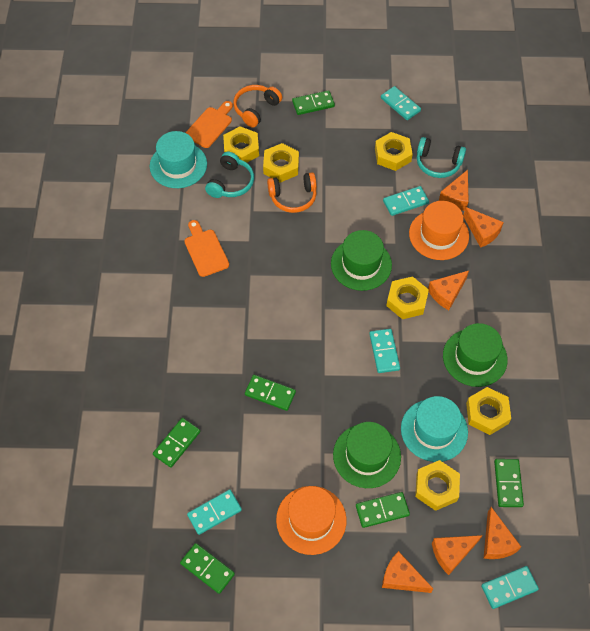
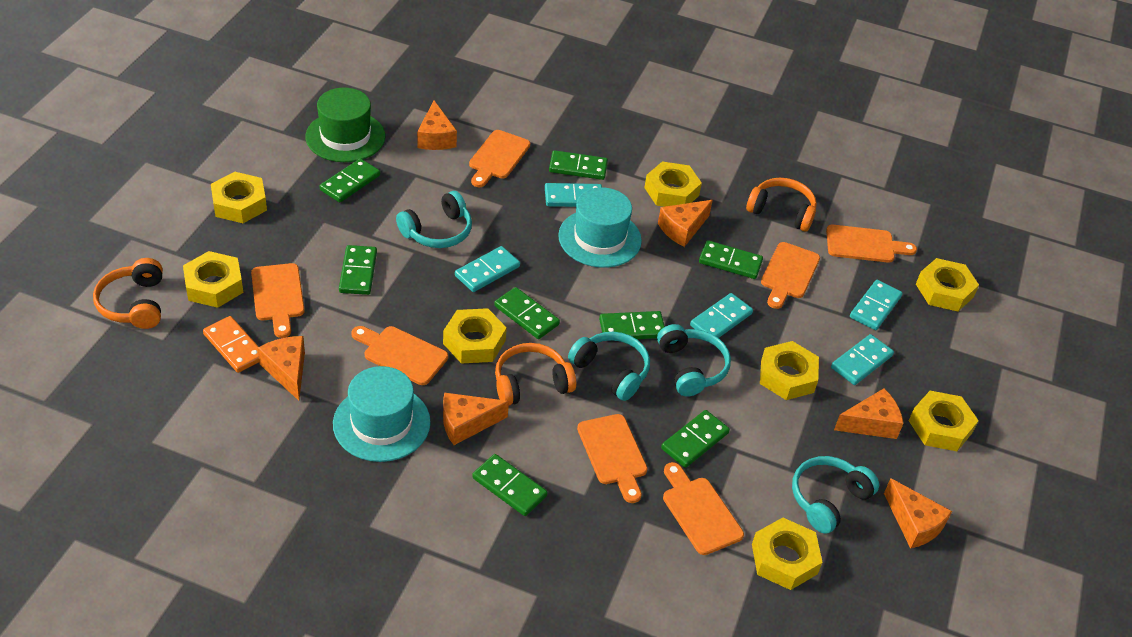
green domino: [153,418,200,468] [180,543,235,594] [245,375,296,411] [292,90,335,115] [356,492,410,528] [494,459,524,507] = 6 -> [320,158,380,202] [339,245,377,295] [472,454,547,516] [494,287,560,339] [549,150,608,180] [599,311,665,341] [661,410,730,468] [699,240,763,279] = 8
green hat: [331,230,392,291] [333,422,401,488] [443,323,508,387] = 3 -> [305,88,385,162] = 1
orange cutting board: [185,220,229,277] [186,101,233,148] = 2 -> [251,263,305,338] [352,326,448,385] [469,130,530,187] [577,414,648,503] [663,462,744,555] [761,242,820,309] [826,225,917,263] = 7
orange domino: none = 0 -> [203,316,259,373] = 1
orange hat: [276,486,347,555] [409,201,469,260] = 2 -> none = 0
orange headphones: [233,85,282,128] [267,172,317,213] = 2 -> [93,258,163,329] [495,343,576,405] [746,178,817,232] = 3
turquoise headphones: [205,152,254,198] [417,137,466,178] = 2 -> [396,191,472,248] [568,332,650,401] [657,324,731,397] [792,456,879,534] = 4
yellow nut: [223,126,259,163] [263,143,299,183] [375,132,413,171] [386,276,429,319] [415,460,460,511] [466,387,511,435] = 6 -> [183,251,243,308] [211,172,267,223] [443,308,507,364] [644,162,702,207] [752,518,823,590] [760,341,819,400] [909,391,979,451] [916,258,979,311] = 8

